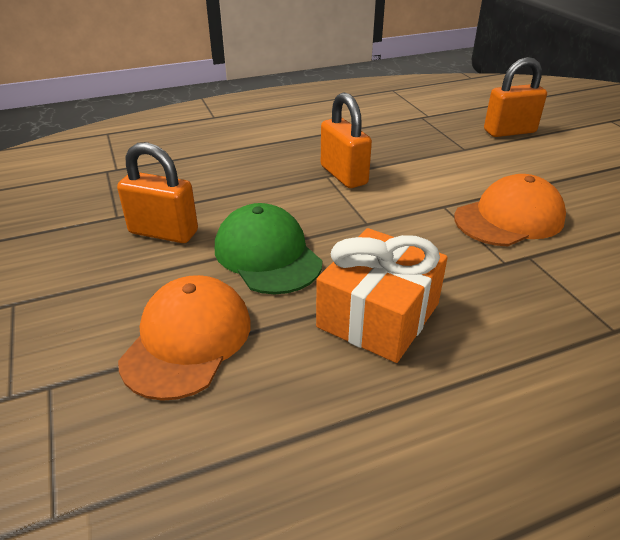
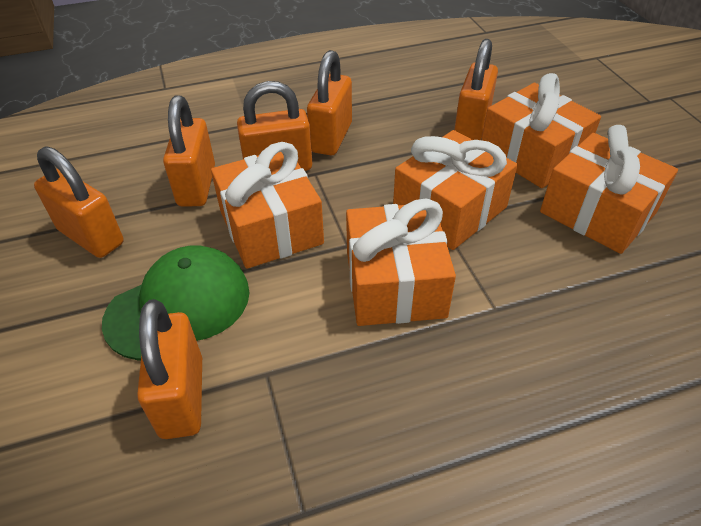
orange cap: [118,275,251,401] [454,174,566,246] = 2 -> none = 0
orange gift: [316,228,448,363] = 1 -> [211,142,324,269] [346,199,456,326] [393,130,518,250] [482,73,601,188] [540,125,678,254] = 5
orange padlock: [117,142,198,243] [321,93,372,188] [484,57,547,137] = 3 -> [34,146,124,258] [137,299,202,439] [163,95,215,207] [237,81,312,171] [307,50,352,155] [454,39,498,140] = 6

